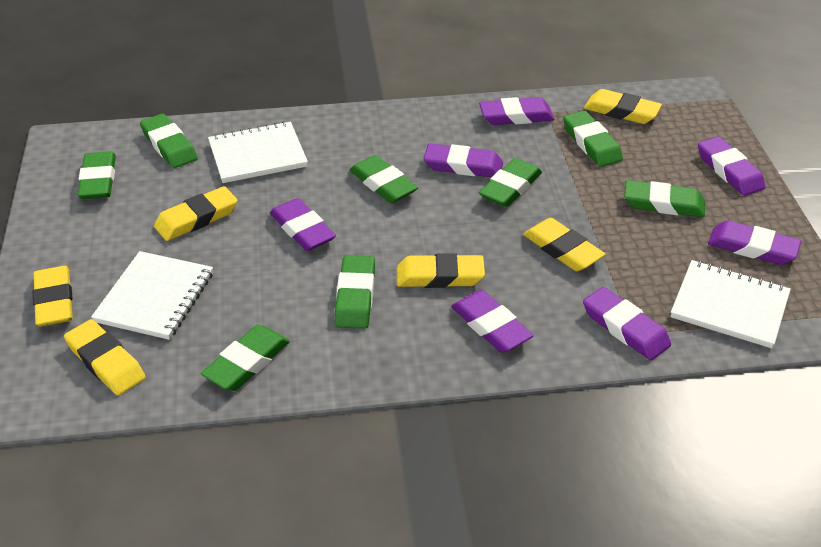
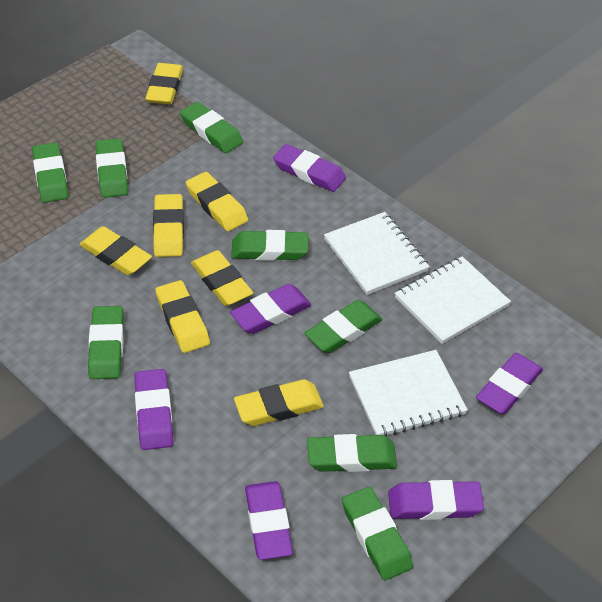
purple eraser: [270,198,336,251] [424,143,503,177] [451,290,533,353] [479,97,554,125] [583,287,671,360] [698,137,765,196] [708,220,801,265] = 7 -> [134,369,174,450] [230,284,311,334] [245,481,293,560] [273,144,346,192] [388,480,484,520] [476,353,543,414] = 6
yellow eraser: [33,266,73,327] [64,319,146,395] [154,186,238,241] [397,253,485,288] [523,218,605,271] [584,89,662,124] = 6 -> [79,226,152,275] [145,63,183,104] [153,194,184,257] [155,280,210,353] [186,172,248,231] [191,250,253,306] [234,379,324,426] = 7

